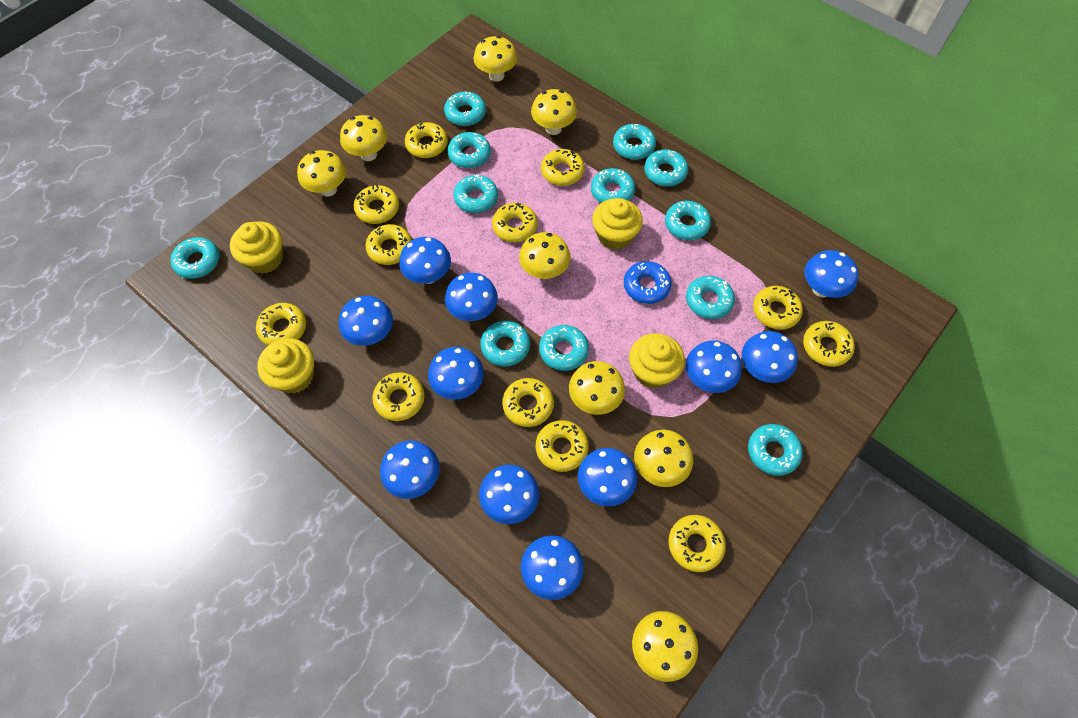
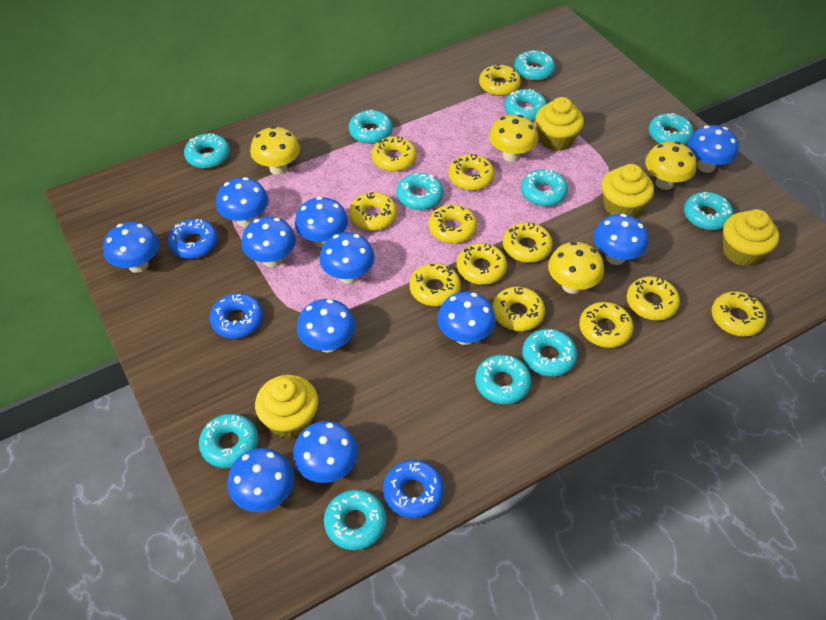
blue donut: [624,261,672,304] = 1 -> [168,219,218,259] [209,293,263,339] [383,460,444,518] = 3
yellow mushroom: [297,150,346,197] [340,115,387,161] [474,36,518,82] [519,232,571,279] [531,89,577,135] [569,361,625,415] [632,611,698,682] [634,430,693,487] = 8 -> [250,126,300,175] [489,115,538,162] [548,242,604,294] [645,141,696,190] = 4

